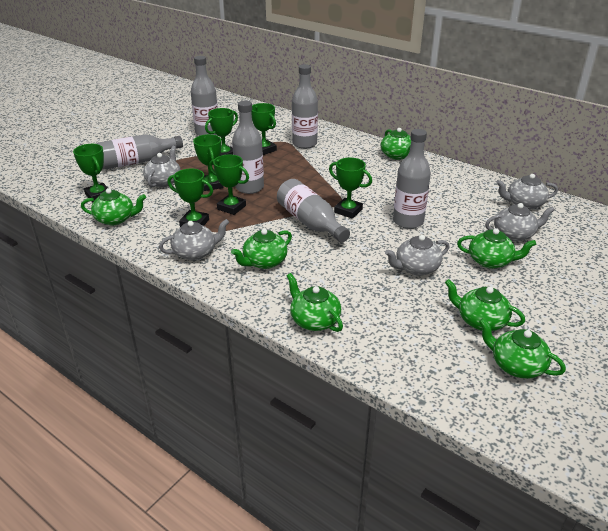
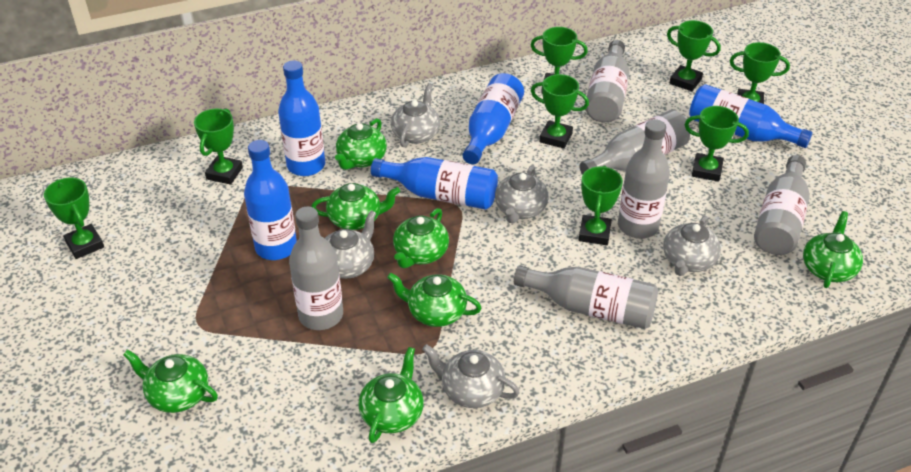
blue bottle: none = 0 -> [244,140,297,260] [278,60,325,176] [371,157,498,210] [463,73,524,164] [689,84,812,148] = 5
green trophy: [73,144,108,202] [168,169,213,227] [193,134,224,191] [205,108,238,156] [209,154,249,215] [251,103,277,155] [329,158,372,219] = 7 -> [44,177,104,259] [194,108,243,185] [530,27,588,93] [531,74,589,148] [579,165,623,245] [667,20,721,91] [685,106,749,182] [730,42,790,104] = 8

